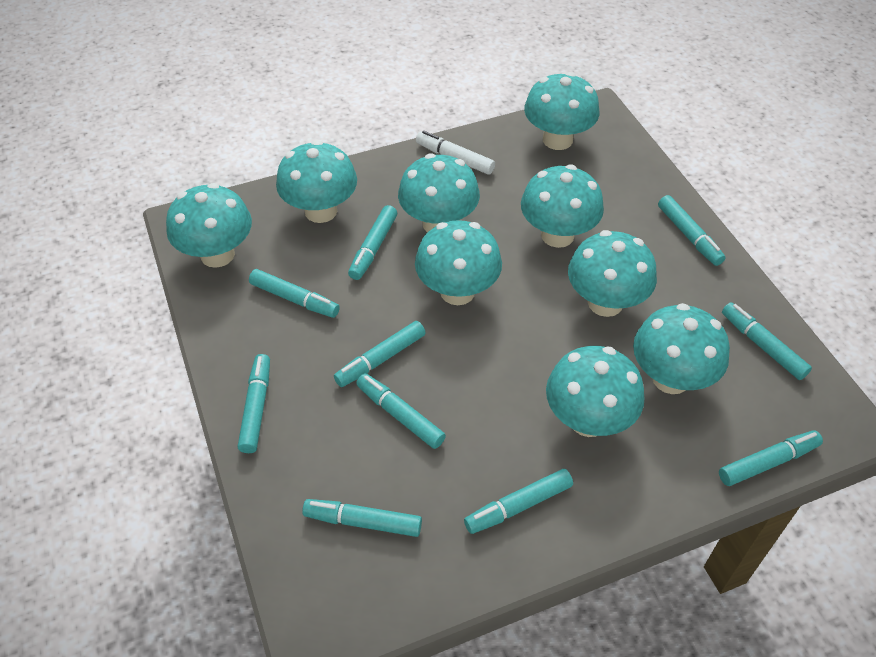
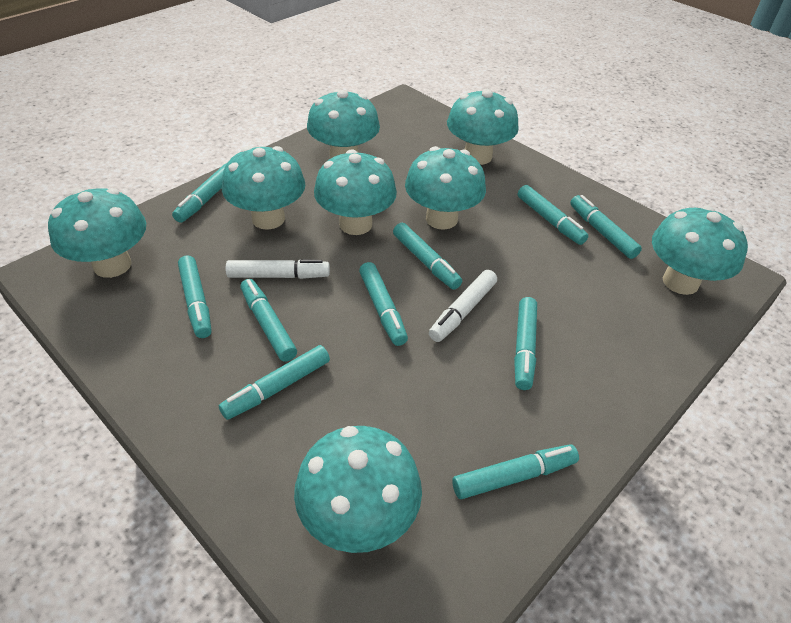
turquoise mushroom: [166,183,252,268] [276,140,357,223] [398,153,480,232] [415,220,502,305] [521,165,604,248] [524,72,600,150] [546,346,645,437] [568,230,657,317] [633,303,730,394] = 9 -> [48,188,146,278] [222,146,305,230] [294,426,422,553] [307,89,380,159] [314,149,397,235] [405,146,486,230] [447,89,519,165] [652,206,748,295] = 8
white marker: [416,131,495,175] = 1 -> [226,260,330,279] [429,270,497,342] = 2

